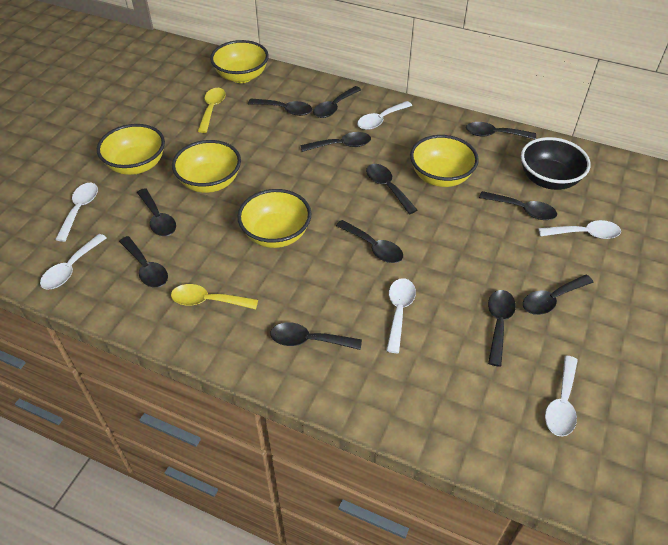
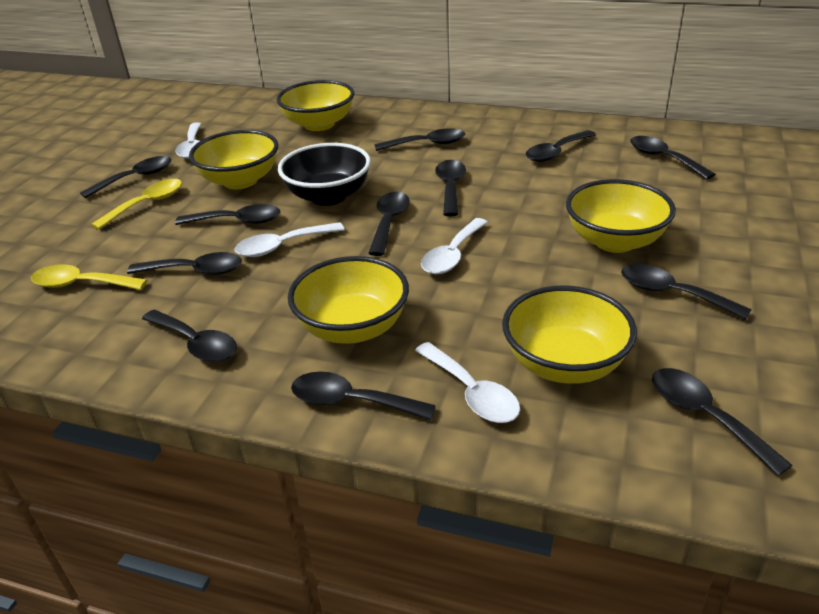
white spoon: [40,234,107,290] [55,183,98,242] [357,101,412,130] [386,278,416,353] [538,220,621,239] [545,355,578,437] = 6 -> [175,122,201,159] [234,222,345,257] [415,342,520,423] [421,218,488,274] = 4

